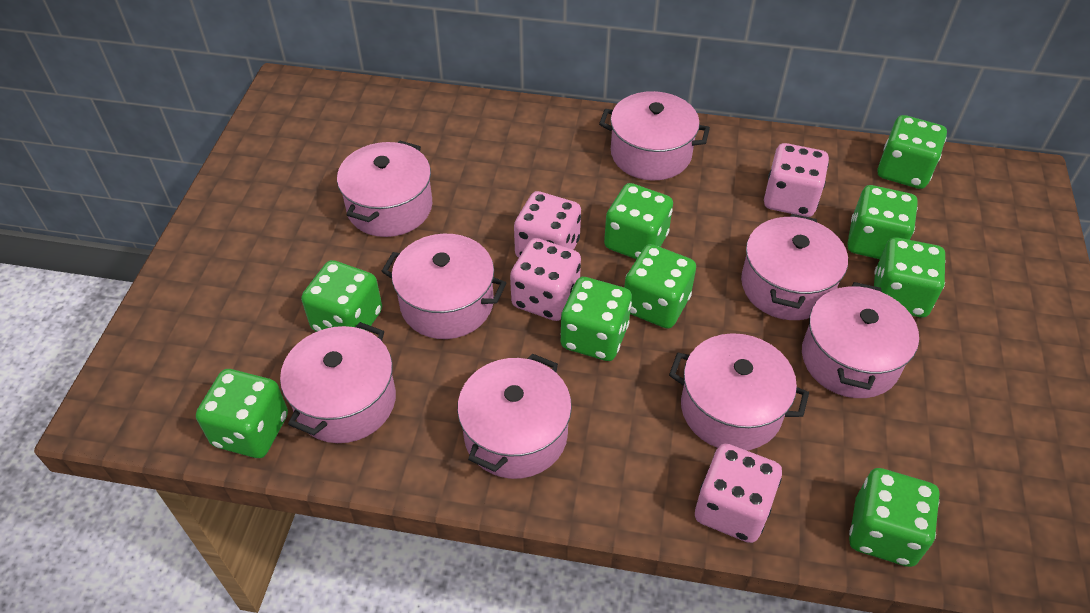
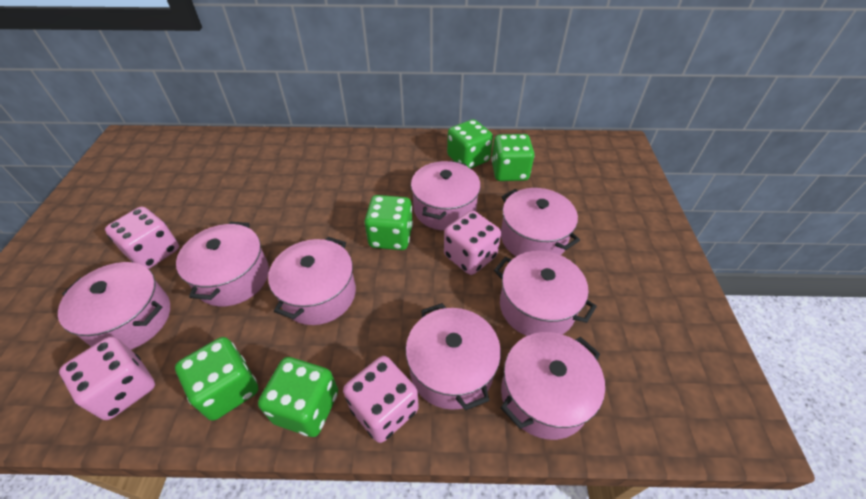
green dice: [196,369,288,458] [301,260,382,332] [561,277,632,361] [604,183,673,259] [624,244,696,329] [847,185,918,259] [849,468,939,567] [874,237,946,317] [878,115,947,189] = 9 -> [175,337,258,421] [258,357,338,437] [365,195,413,250] [447,119,493,169] [491,134,535,181] = 5

